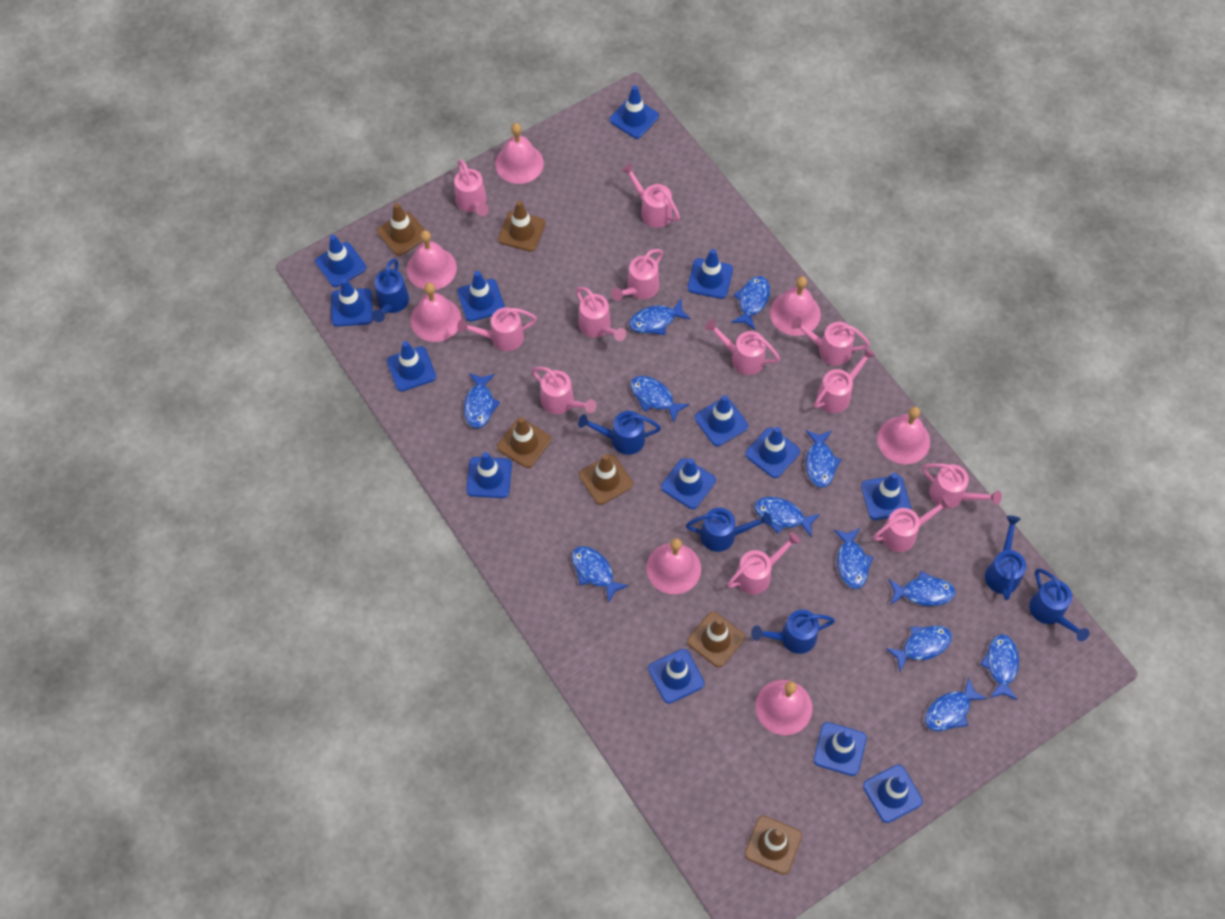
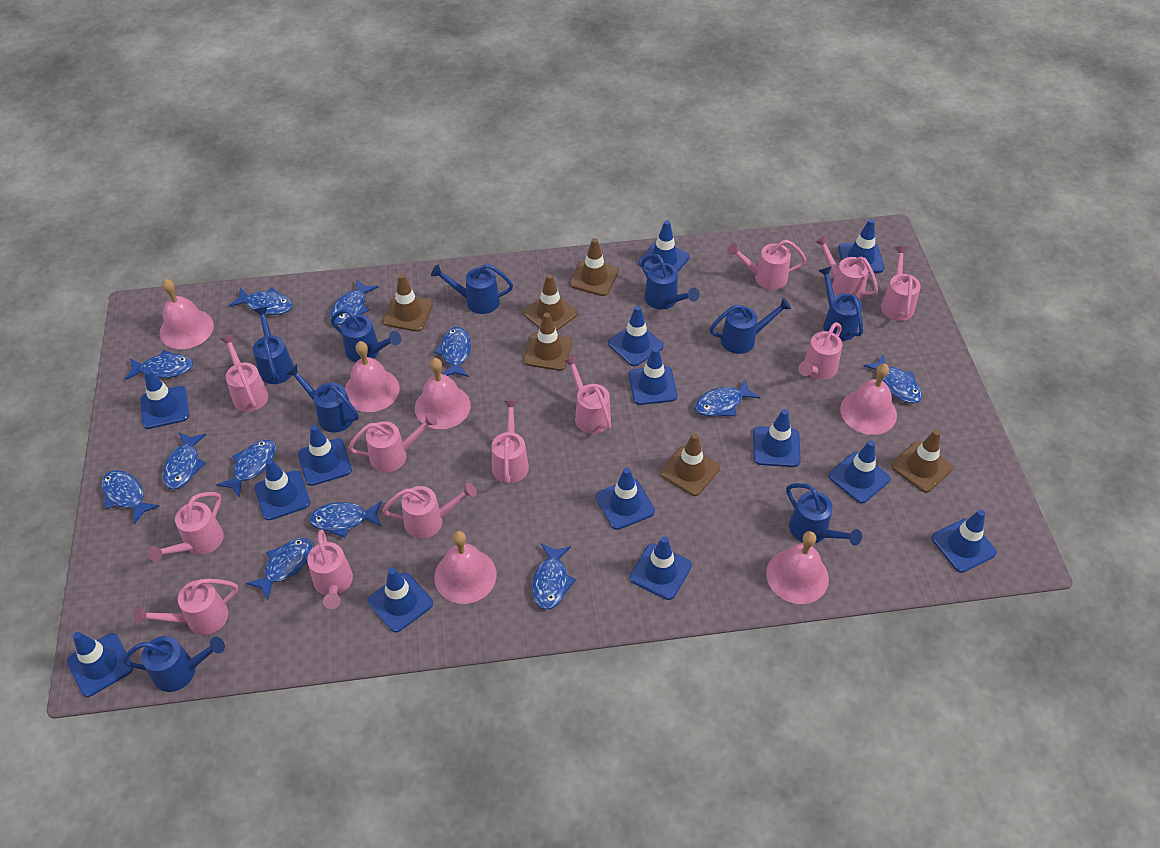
blue watering can: [371,258,409,322] [578,411,661,455] [686,508,772,552] [751,610,835,654] [985,516,1026,600] [1029,569,1090,641] = 6 -> [123,636,225,692] [253,307,294,384] [286,364,359,432] [331,309,401,362] [431,264,513,314] [641,254,700,310] [709,298,791,354] [786,483,862,545] [818,266,863,341] = 9
pink bell: [407,230,457,290] [410,283,461,342] [495,123,544,184] [646,538,701,594] [756,680,812,735] [770,276,821,336] [877,407,930,464] = 7 -> [160,279,214,349] [345,341,399,412] [415,358,471,429] [434,531,497,604] [766,531,829,604] [840,363,897,435] = 6

